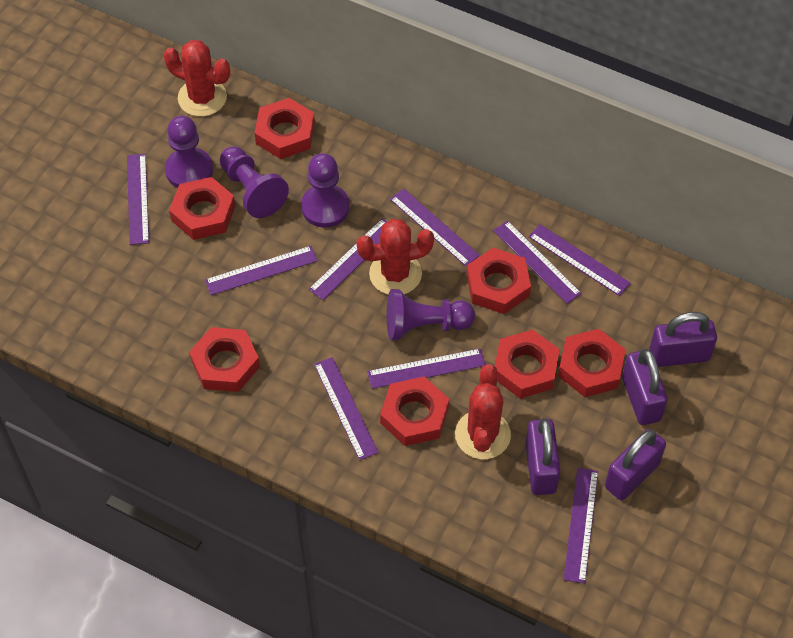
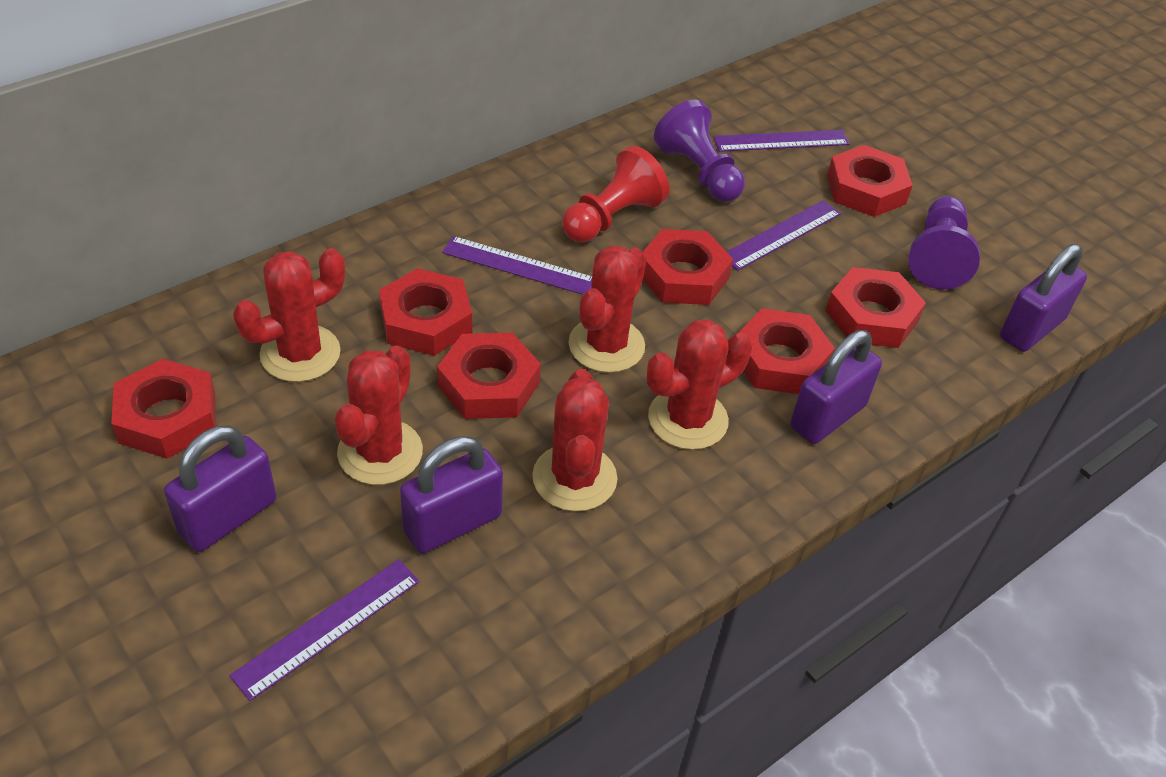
purple pawn: [165,116,213,188] [220,146,289,218] [301,153,350,228] [387,289,475,340] = 4 -> [654,100,745,202] [909,196,980,290] = 2
purple ruler: [127,154,149,245] [205,246,318,295] [309,218,387,300] [314,357,379,460] [367,349,485,389] [390,188,480,266] [493,220,582,304] [528,224,631,296] [563,468,598,583] = 9 -> [229,559,420,701] [442,236,592,295] [713,130,850,152] [727,200,841,271] = 4
red cactus: [164,40,230,117] [357,219,434,295] [455,364,511,459] = 3 -> [233,248,345,382] [335,346,423,485] [532,369,618,511] [568,245,646,373] [647,320,752,450] = 5
red pawn: none = 0 -> [562,146,669,242] = 1

